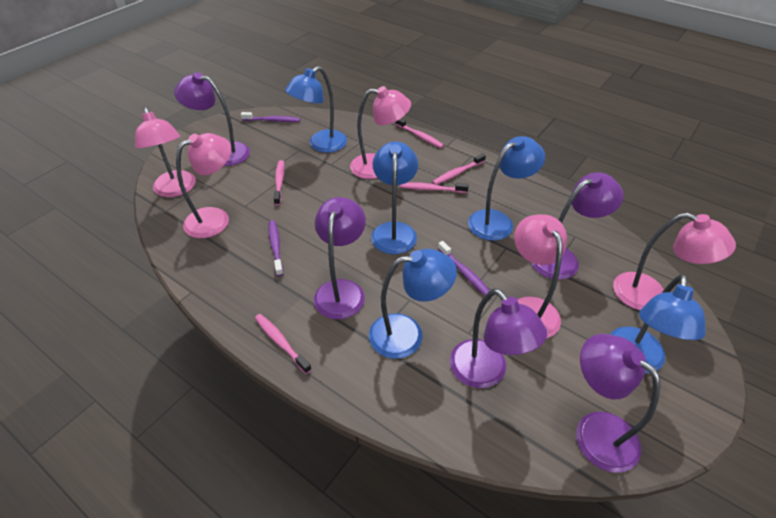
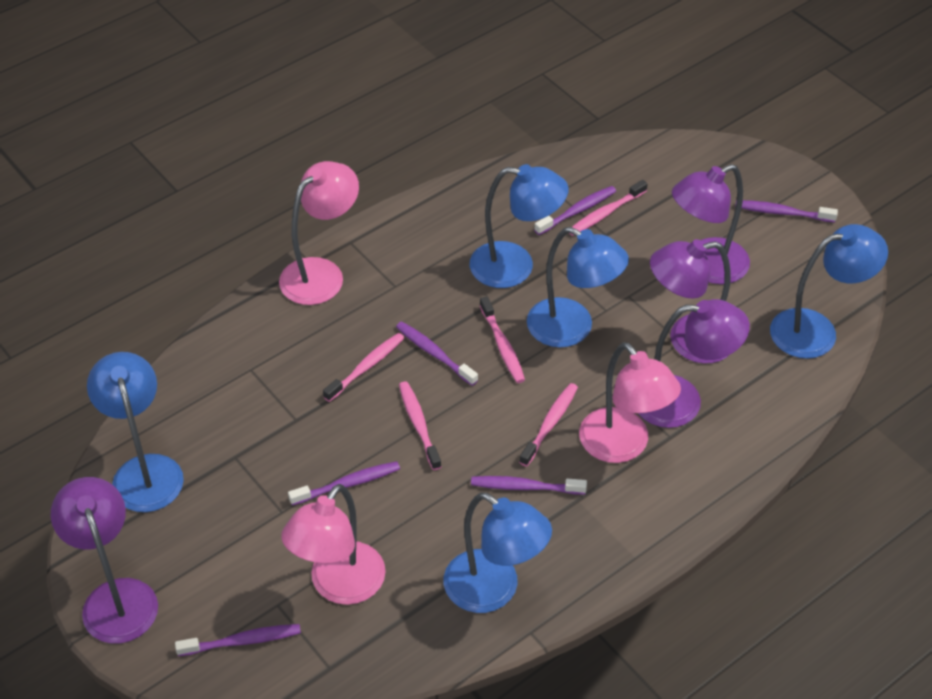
pink lamp: [135,107,196,197] [176,133,231,238] [350,86,411,179] [514,214,567,338] [613,213,736,310] = 5 -> [279,161,359,305] [281,484,386,605] [579,342,681,463] = 3
purple lamp: [174,72,250,166] [314,197,366,319] [450,289,547,388] [531,172,624,280] [576,334,660,473] = 5 -> [51,477,158,644] [638,299,750,428] [650,239,731,364] [672,164,750,284] = 4
purple toothbrush: [241,112,300,122] [269,220,283,276] [438,241,490,295] = 3 -> [175,624,301,656] [288,461,400,505] [396,321,478,386] [471,476,587,494] [534,186,616,235] [735,200,838,222] = 6

